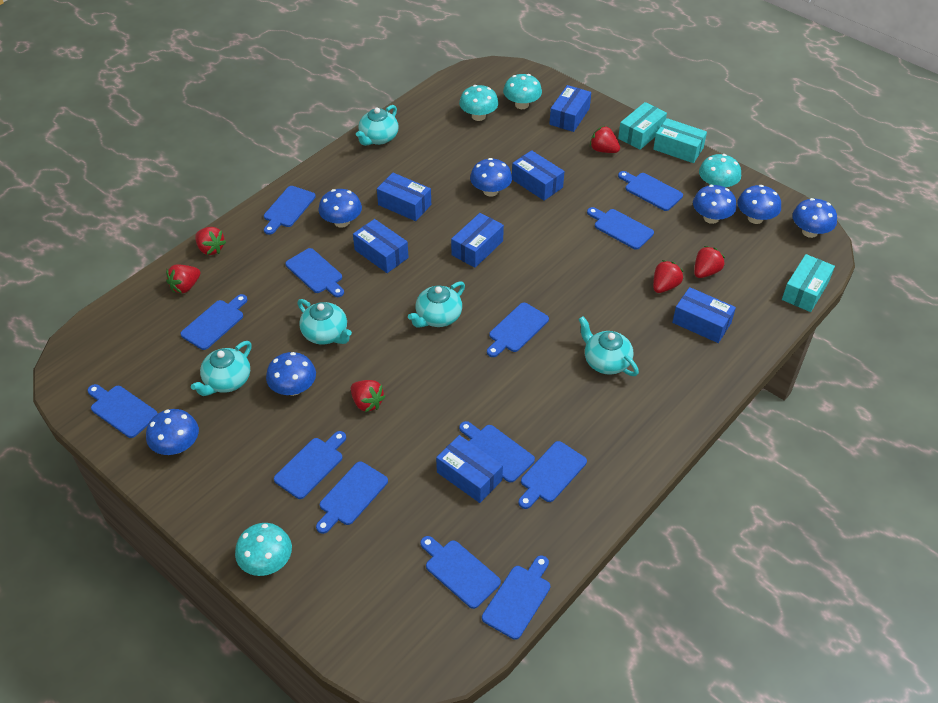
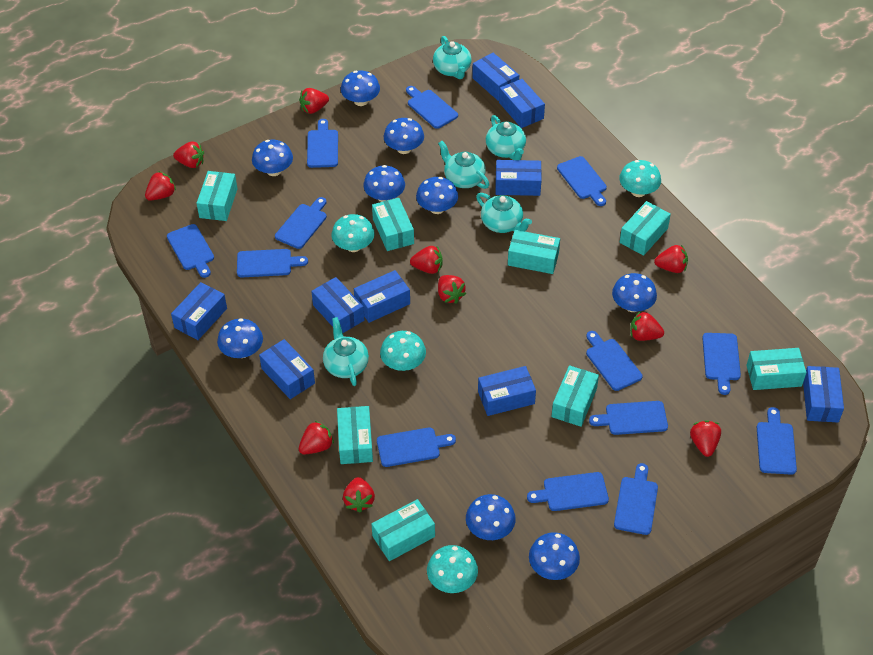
blue box: [353,219,409,273] [377,173,431,221] [436,435,503,503] [451,213,504,268] [512,150,565,201] [549,85,591,132] [672,287,736,343] = 7 -> [171,282,227,340] [259,339,315,399] [311,277,365,333] [354,270,410,323] [472,53,519,101] [478,366,536,416] [495,160,542,196] [499,79,545,128] [803,366,844,422] = 9
blue mushroom: [146,409,199,455] [266,352,316,396] [318,189,362,228] [470,158,512,197] [693,185,736,224] [737,185,781,224] [792,198,837,238] = 7 -> [217,319,263,358] [252,140,293,176] [341,71,380,106] [363,165,405,202] [384,118,424,154] [416,177,458,214] [466,494,516,540] [529,532,580,580] [612,273,657,312] = 9
red strawberry: [166,264,200,293] [195,227,226,255] [351,380,386,412] [590,126,620,153] [653,260,684,293] [694,246,725,278] = 6 -> [145,171,176,201] [173,142,204,168] [299,88,329,114] [299,420,334,455] [343,477,375,513] [410,246,443,274] [438,275,466,304] [630,311,664,341] [654,245,688,273] [690,420,721,457] = 10
turquoise box: [618,102,667,150] [653,118,707,163] [782,254,835,312] = 3 -> [196,171,237,221] [337,406,373,464] [372,198,414,251] [372,499,435,561] [508,230,560,274] [552,365,599,427] [620,201,671,256] [746,348,806,390] = 8

